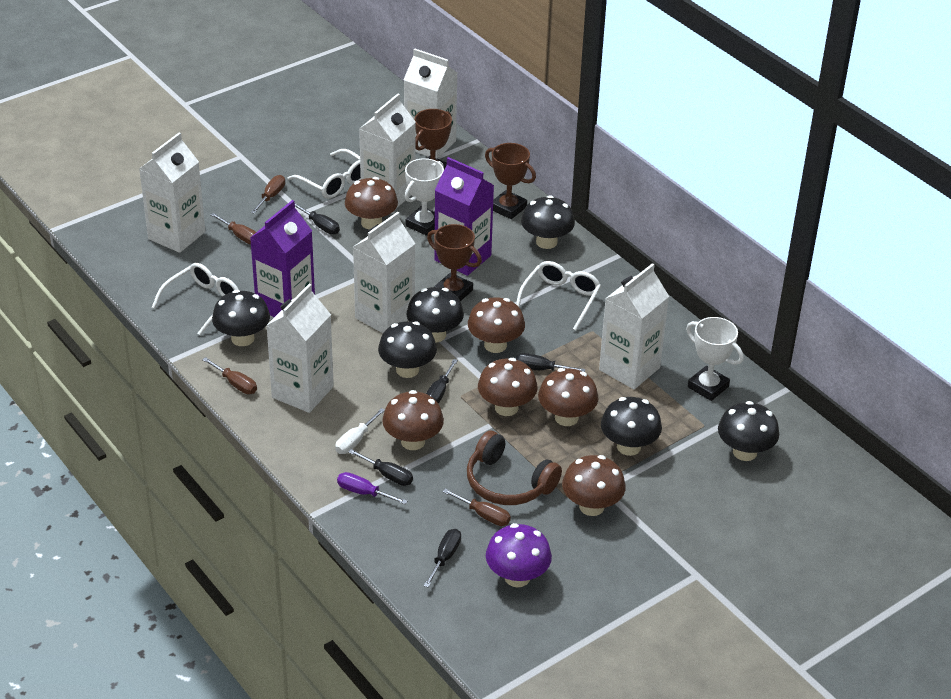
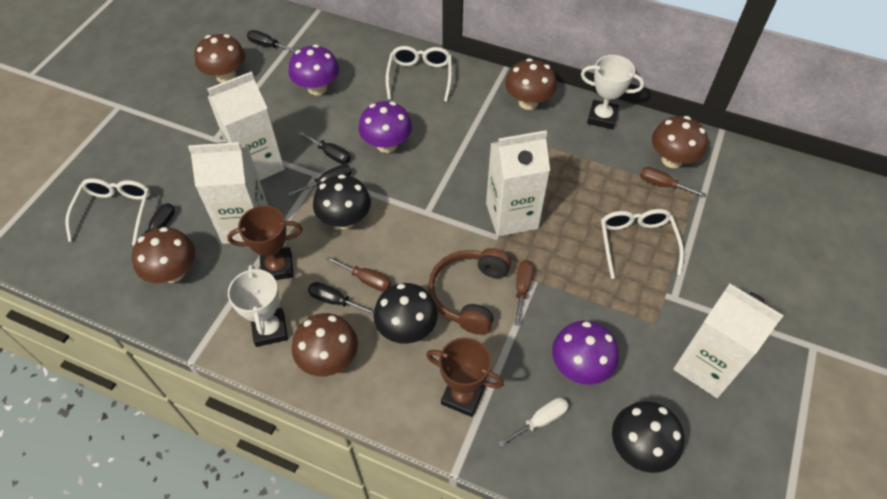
black mushroom: [212,290,270,346] [378,321,437,378] [407,287,464,342] [521,195,575,249] [601,397,662,456] [718,401,779,461] = 6 -> [313,174,371,229] [373,283,438,344] [612,401,684,473] = 3
brown mushroom: [345,177,398,229] [382,390,444,450] [468,297,525,353] [478,358,538,416] [538,368,598,426] [562,455,626,516] = 6 -> [132,227,195,283] [194,34,245,83] [292,313,358,376] [505,58,557,110] [652,116,708,168] = 5
brown screwdriver: [202,357,257,394] [211,213,256,244] [251,175,285,214] [442,489,511,526] = 4 -> [326,256,391,291] [514,260,533,326] [640,167,706,197] = 3
brown trophy: [414,109,452,169] [427,224,482,301] [485,143,536,219] = 3 -> [227,205,303,280] [426,338,504,417] = 2
purple carton: [250,200,315,317] [434,157,494,276] = 2 -> none = 0
purple mushroom: [486,523,552,588] = 1 -> [289,44,339,95] [358,101,412,153] [552,321,619,385] = 3
purple screwdriver: [337,472,407,504] = 1 -> none = 0
white carton: [139,132,205,253] [266,284,334,413] [353,212,415,333] [359,94,416,209] [404,48,457,159] [599,263,669,389] = 6 -> [188,142,268,244] [207,72,285,180] [486,130,550,237] [673,284,784,398] = 4

